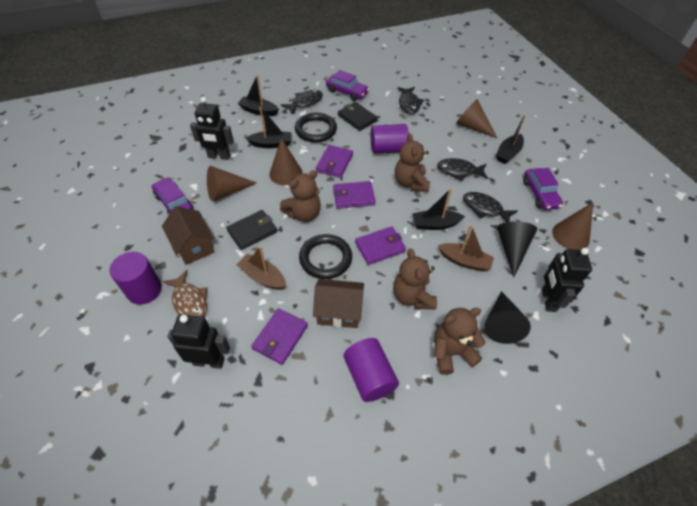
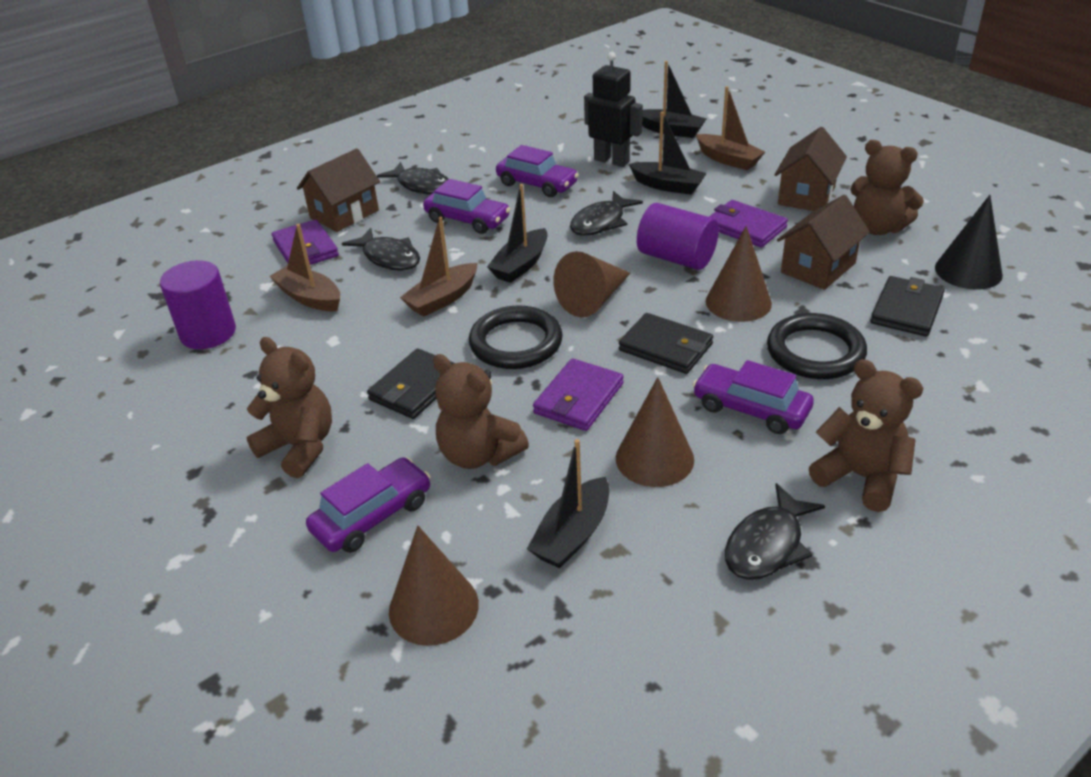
black cone: [484,291,531,344] [497,221,537,278] = 2 -> [935,195,1003,290] = 1
black robot: [168,314,230,369] [190,97,234,160] [542,248,592,312] = 3 -> [584,52,643,167] = 1
black wallet: [226,210,277,250] [338,102,378,131] = 2 -> [367,349,455,419] [619,313,713,374] [870,276,945,337] = 3
brown boat: [236,246,286,290] [438,225,494,272] = 2 -> [269,224,340,311] [400,217,478,317] [696,86,765,170] = 3
brown fish: [162,270,207,317] = 1 -> none = 0
brown house: [162,206,214,265] [313,279,364,328] = 2 -> [297,148,380,232] [774,127,847,211] [777,195,870,290] = 3
purple car: [152,177,193,216] [326,70,369,101] [523,168,563,210] = 3 -> [306,457,431,553] [423,179,510,234] [496,145,579,197] [693,360,814,434] = 4
purple cylinder: [110,252,162,305] [344,338,399,402] [371,124,409,154] = 3 -> [160,260,236,349] [637,203,719,270] = 2
purple wallet: [251,308,308,365] [316,145,353,178] [333,181,376,209] [355,227,406,265] = 4 -> [271,220,339,265] [533,358,624,431] [709,200,788,247] = 3

